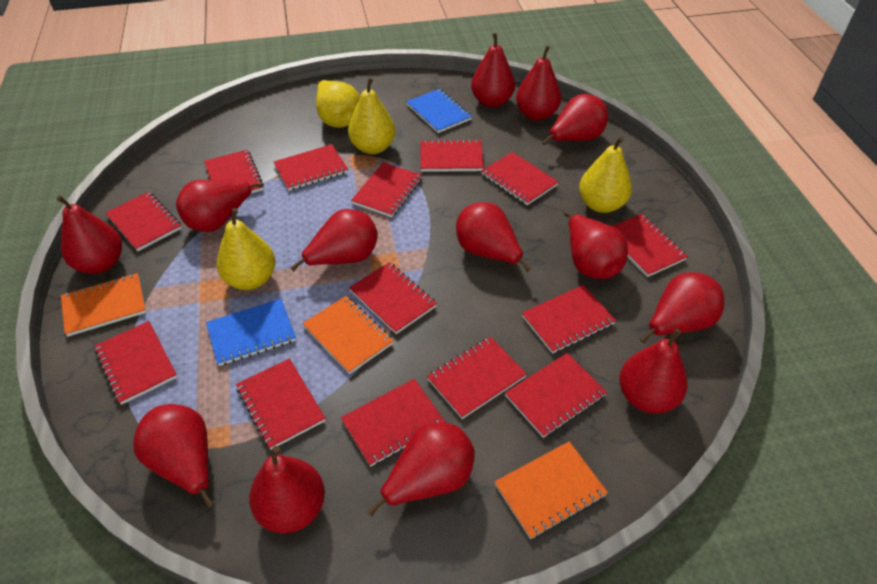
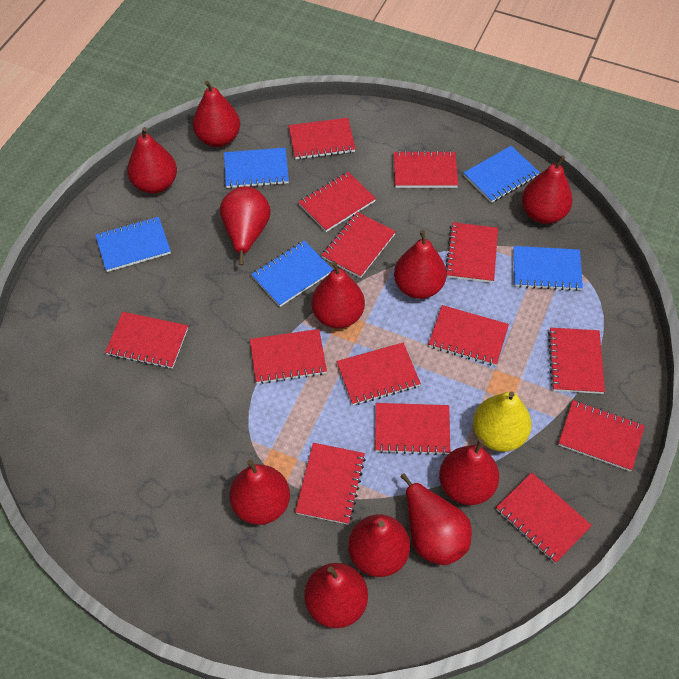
blue notebook: [206,299,296,366] [406,89,472,133] = 2 -> [95,217,171,272] [224,148,289,189] [251,241,333,307] [464,146,540,203] [513,246,583,291] = 5
orange notebook: [61,273,146,337] [302,296,393,374] [495,441,608,539] = 3 -> none = 0
red pear: [56,196,122,274] [133,404,214,508] [176,180,263,232] [249,446,325,533] [290,209,378,272] [367,422,475,516] [456,202,531,272] [471,33,515,107] [516,46,561,121] [542,94,608,145] [564,211,628,279] [619,329,688,413] [640,272,725,343] = 13 -> [127,127,177,194] [193,81,240,147] [220,186,271,265] [229,459,290,525] [305,563,368,628] [311,261,365,328] [348,514,410,577] [394,230,447,299] [401,474,472,565] [439,439,499,505] [522,155,573,224] = 11
yellow pear: [217,208,275,290] [316,80,360,128] [348,78,395,154] [579,137,632,213] = 4 -> [473,391,532,452] = 1

